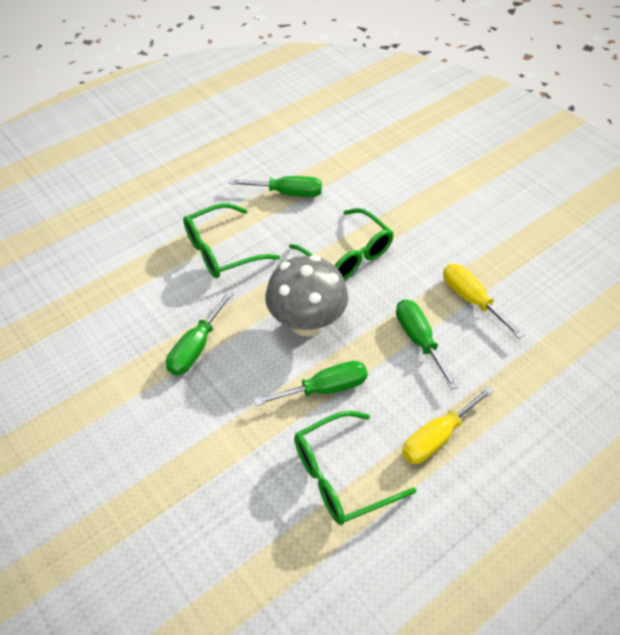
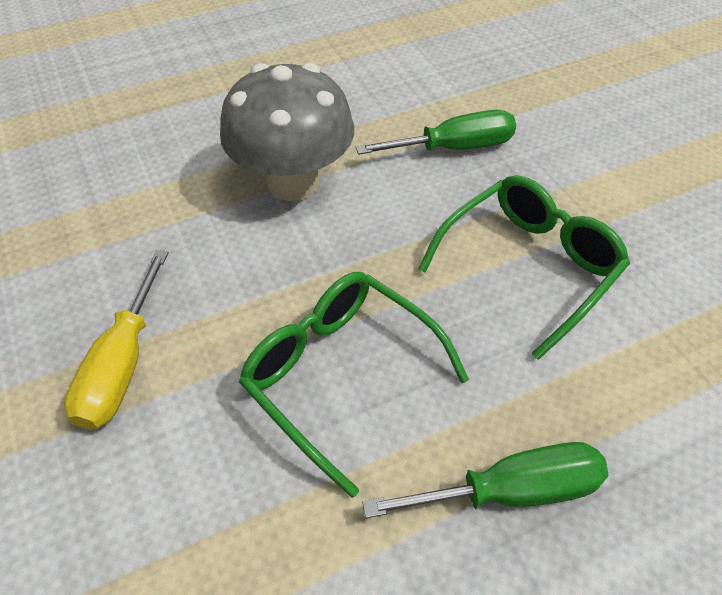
green glasses: [183,203,280,278] [289,208,394,280] [294,411,416,525] = 3 -> [239,272,469,498] [418,175,630,360] = 2
green screwdriver: [166,291,234,375] [228,176,322,197] [254,361,368,406] [396,299,458,390] = 4 -> [356,110,516,155] [362,442,609,518] = 2
yellow screwdriver: [402,386,494,464] [443,264,525,339] = 2 -> [64,250,169,430] = 1

